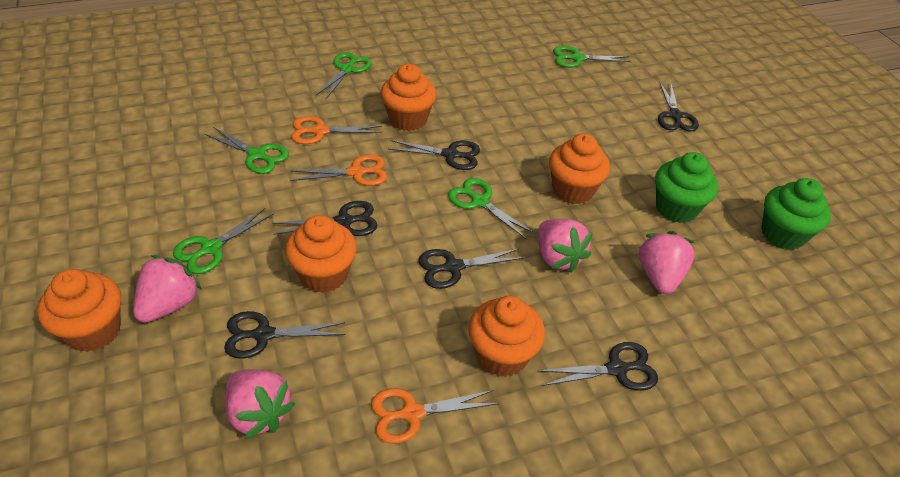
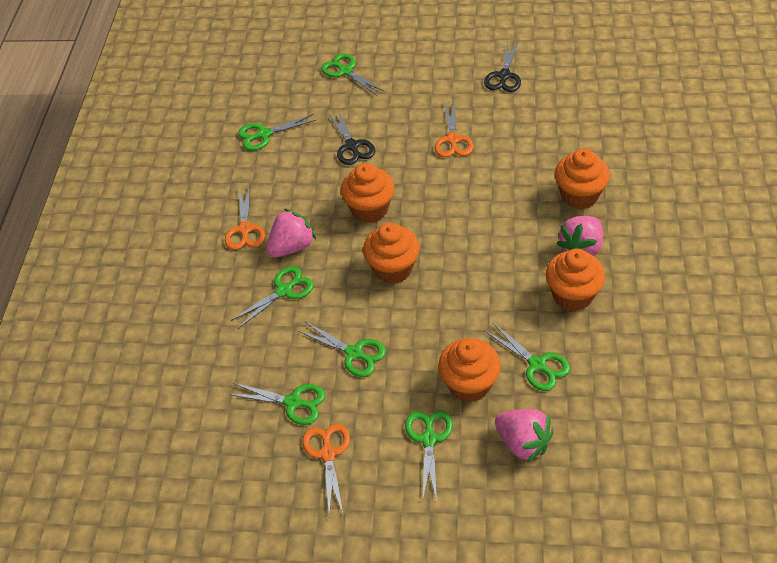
black scissors: [224,311,345,359] [272,201,377,236] [389,140,480,170] [418,248,525,289] [538,342,658,391] [658,81,699,132] = 6 -> [328,111,375,165] [484,41,521,92] = 2
green cupcake: [655,152,718,223] [761,178,831,250] = 2 -> none = 0
green scissors: [173,208,274,274] [205,127,289,174] [315,52,372,100] [448,178,535,239] [553,46,631,68] = 5 -> [229,383,326,425] [231,266,314,329] [238,114,317,151] [298,322,386,377] [321,53,385,96] [405,411,453,502] [485,323,571,391] = 7
pink strawberry: [133,255,202,323] [225,369,295,439] [538,219,593,273] [639,231,694,294] = 4 -> [267,208,316,257] [495,409,554,463] [556,216,603,256] = 3

